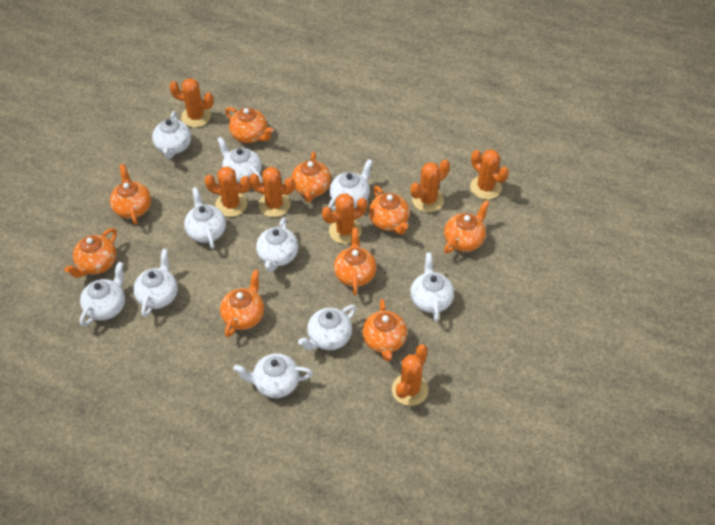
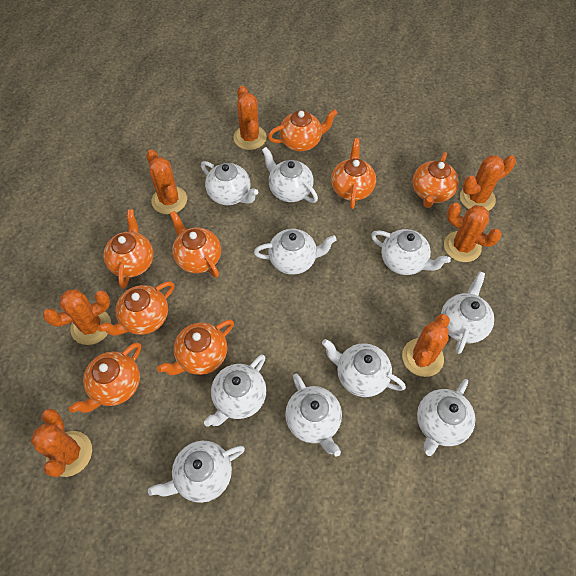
orange teapot: [64,228,117,278] [110,164,151,225] [220,270,264,337] [225,107,273,143] [291,152,331,202] [334,228,377,295] [362,299,407,361] [369,186,410,235] [444,200,490,254] = 9 -> [69,342,141,413] [98,281,174,336] [103,209,154,288] [157,320,234,375] [170,211,221,278] [268,109,338,151] [331,138,376,209] [412,152,459,208] = 8

